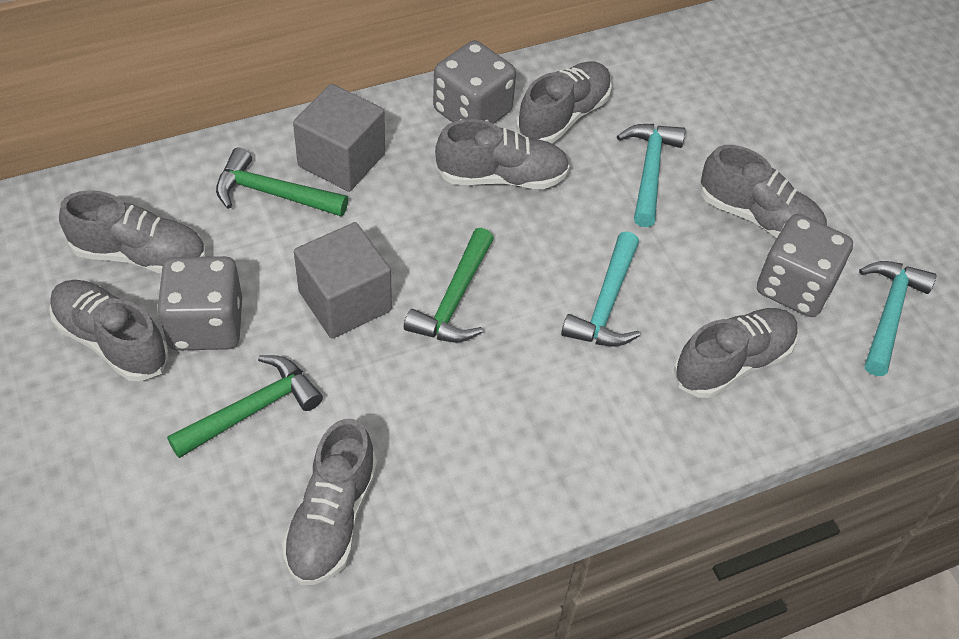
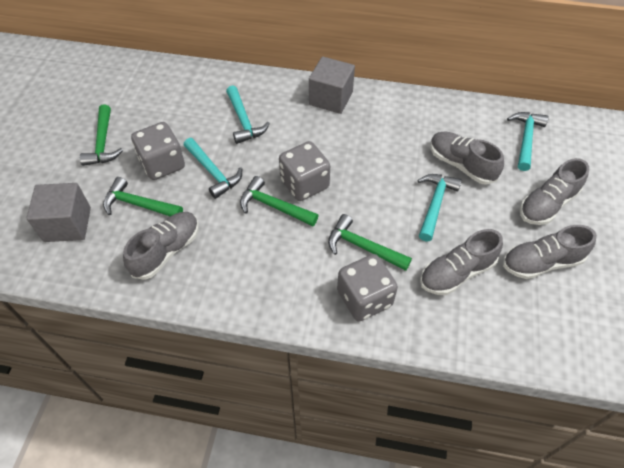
green hammer: [167,355,323,458] [216,148,348,217] [404,228,494,343] = 3 -> [80,104,123,166] [103,177,183,216] [240,176,319,226] [328,214,412,271] = 4
grey shoe: [49,280,169,381] [59,190,206,273] [282,419,377,585] [435,119,570,189] [516,61,612,143] [674,308,799,398] [700,145,827,238] = 7 -> [123,212,199,280] [420,229,503,295] [430,131,504,185] [503,225,597,279] [520,158,589,225] = 5
turquoise hammer: [561,231,640,347] [617,124,686,227] [859,261,936,376] = 3 -> [184,138,242,199] [226,86,270,144] [417,174,462,242] [507,112,549,171] = 4

